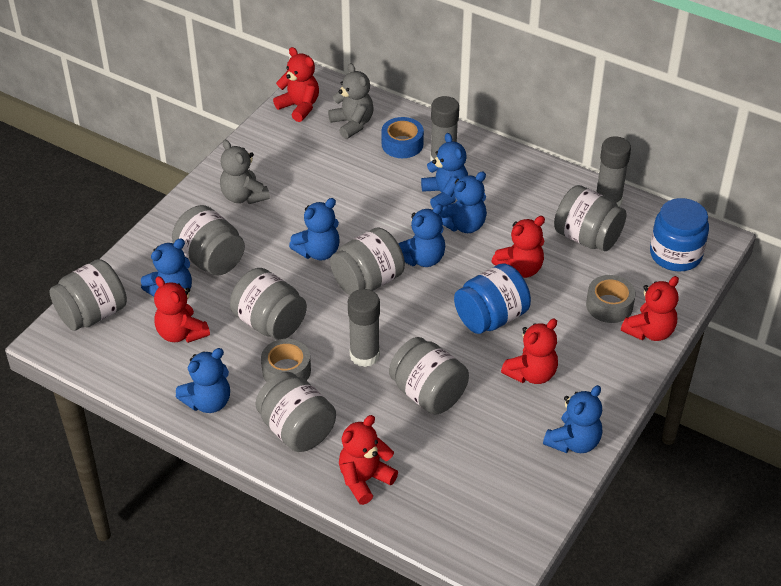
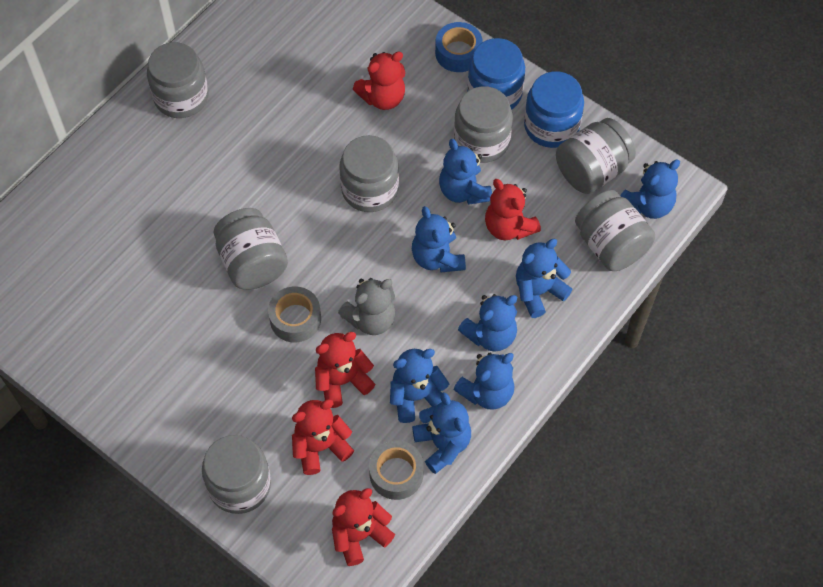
blue teddy bear: [141,239,192,297] [176,348,230,413] [289,198,340,261] [398,204,445,267] [421,133,468,208] [439,172,487,233] [543,385,602,453] = 7 -> [390,349,450,423] [412,206,466,272] [412,392,471,474] [439,139,492,205] [454,353,515,410] [458,294,517,352] [516,239,572,318] [620,160,680,219] = 8
grey glue stick: [348,289,380,367] [430,96,459,162] [596,137,631,207] = 3 -> none = 0
grey teddy bear: [220,140,270,204] [328,63,374,139] = 2 -> [338,278,396,335] = 1
red teddy bear: [154,276,210,343] [273,47,319,122] [339,415,398,505] [491,216,545,278] [501,319,558,384] [621,276,679,341] = 6 -> [292,399,354,475] [315,332,375,408] [332,488,395,566] [353,52,405,110] [485,179,541,240] = 5

